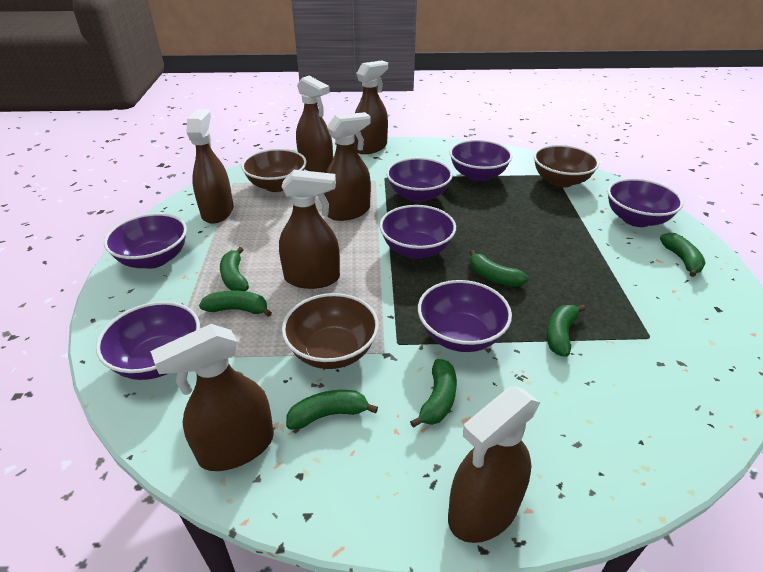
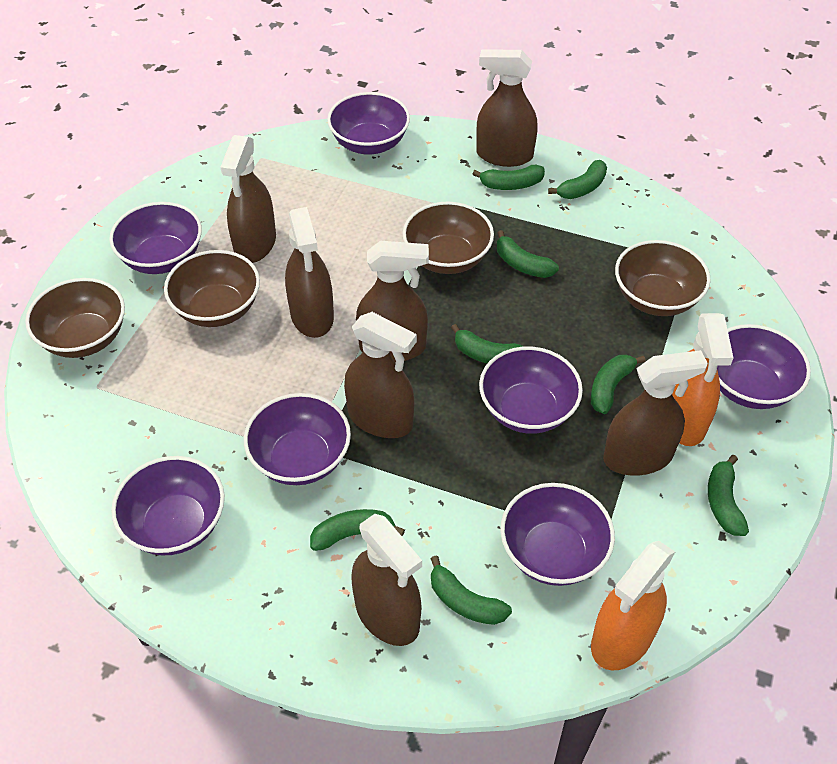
brown bowl: [241,149,306,192] [282,293,379,369] [534,145,599,188] = 3 -> [25,278,125,358] [164,250,260,327] [403,202,494,274] [615,240,711,316] = 4
green banana: [199,291,272,317] [220,247,249,291] [286,390,378,430] [410,359,457,428] [469,250,528,287] [547,305,586,357] [660,233,706,277] = 7 -> [310,509,405,551] [431,555,512,625] [451,324,524,363] [472,165,545,190] [497,230,559,278] [548,160,607,199] [591,355,646,414] [708,455,749,536] = 8
orange spray bottle: none = 0 -> [591,541,675,670] [672,313,734,446] = 2

